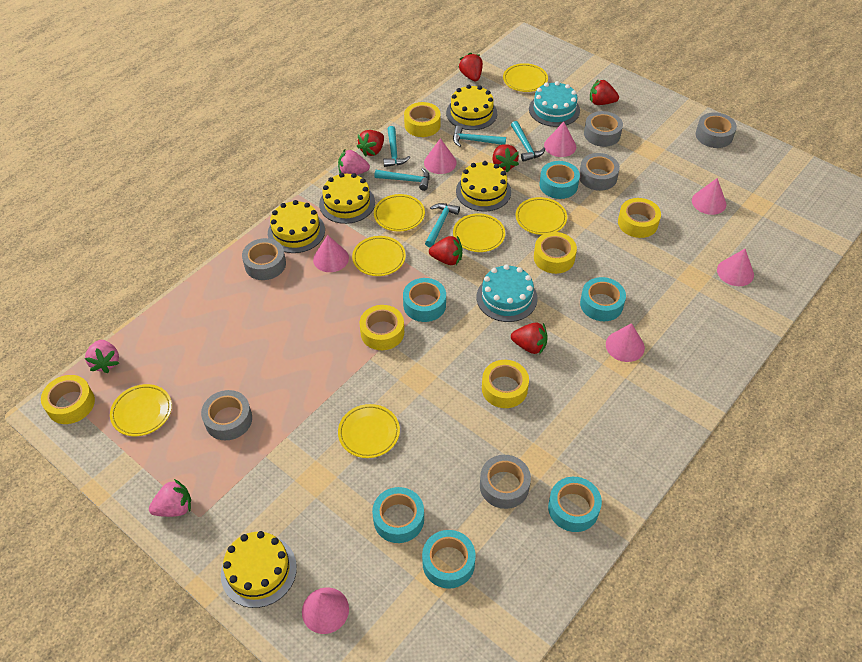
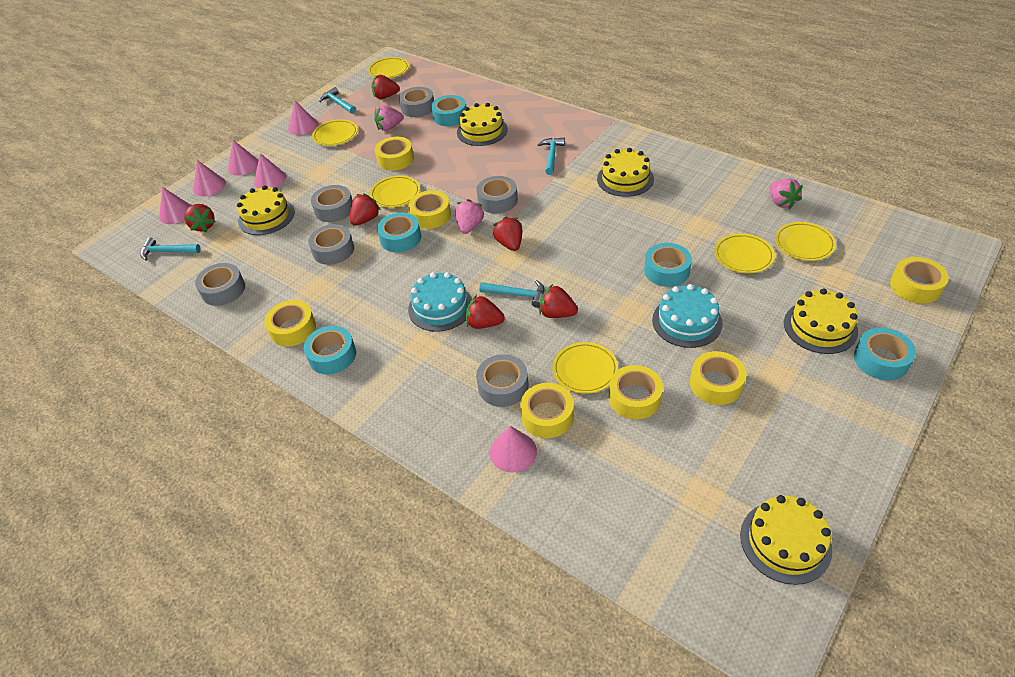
pink cone: [302,587,349,634] [313,235,349,272] [424,138,457,174] [544,122,576,157] [606,323,645,362] [692,178,726,215] [717,249,754,286] = 7 -> [159,187,191,224] [193,160,226,197] [228,140,258,176] [254,153,286,188] [288,101,318,135] [490,426,537,473] = 6
turquoise hammer: [375,168,430,191] [383,126,410,167] [425,203,460,247] [453,126,506,147] [511,121,545,162] = 5 -> [141,237,201,261] [319,87,356,114] [479,280,545,308] [538,138,565,175] = 4
turquoise tape: [372,487,424,543] [403,278,446,322] [422,530,476,589] [539,161,580,199] [548,477,602,532] [580,277,626,321] = 6 -> [304,326,356,374] [377,213,421,253] [431,95,466,126] [644,243,692,287] [854,328,916,380] = 5
yellow plate: [110,384,172,436] [338,404,400,458] [352,236,406,276] [374,194,425,231] [453,213,505,252] [503,63,548,92] [516,197,567,235] = 7 -> [312,119,358,146] [368,57,409,78] [370,175,420,207] [553,342,618,394] [714,233,775,273] [775,222,836,261] = 6
yellow tape: [41,375,95,424] [359,305,404,350] [404,102,441,137] [482,360,529,408] [534,232,577,274] [618,198,661,238] = 6 -> [265,300,316,347] [375,137,414,171] [408,190,451,229] [520,383,574,438] [609,365,663,419] [690,351,746,405] [890,257,949,304] = 7

